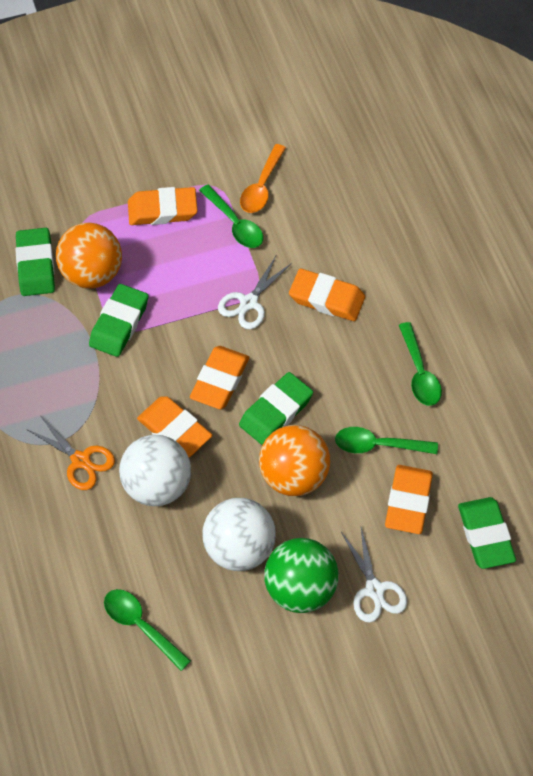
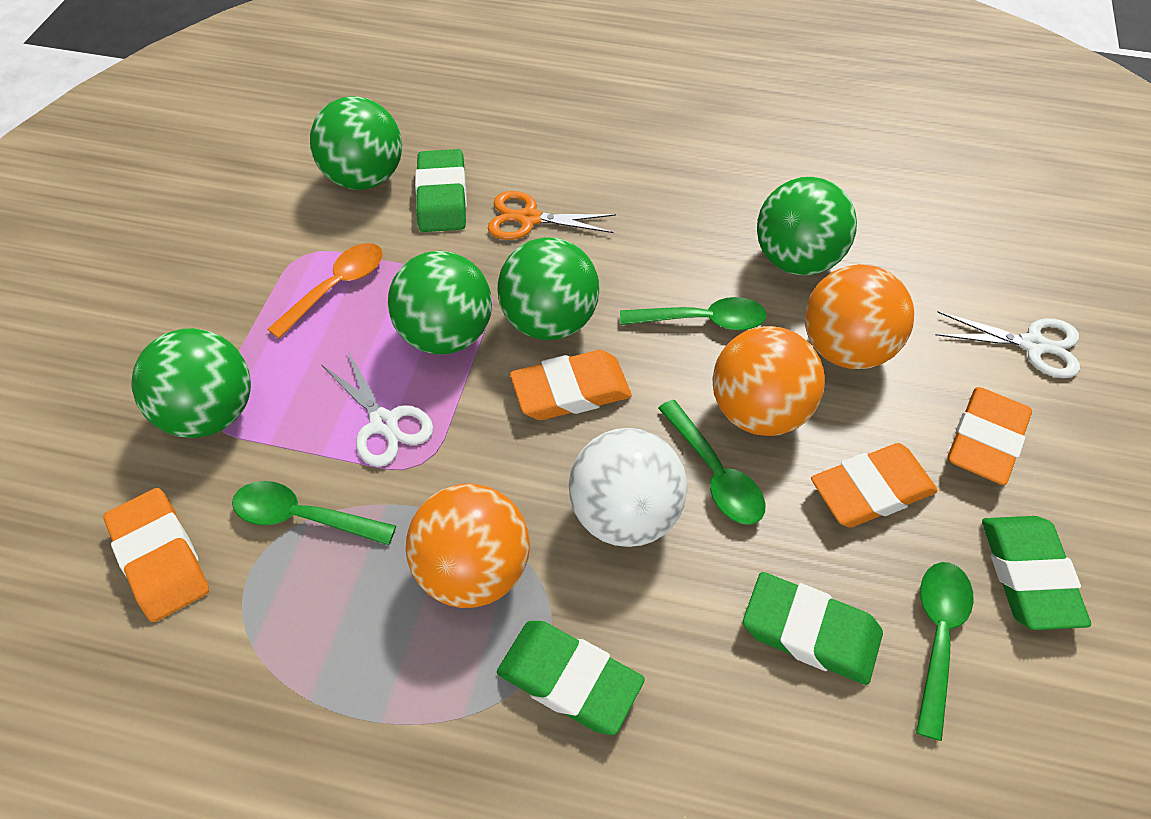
green ball: [265,538,339,613] = 1 -> [131,328,251,438] [310,96,402,190] [388,251,492,354] [497,237,599,340] [757,177,857,275] = 5
orange ball: [56,223,122,289] [259,425,330,496] = 2 -> [406,483,530,608] [713,326,825,436] [805,264,914,369] = 3
orange eraser: [128,187,198,225] [137,396,212,457] [190,346,249,409] [289,269,365,321] [385,465,433,534] = 5 -> [104,488,209,622] [510,350,632,420] [811,443,938,528] [947,387,1032,485] = 4
white ball: [119,435,191,506] [202,498,276,571] = 2 -> [569,428,687,547] = 1

